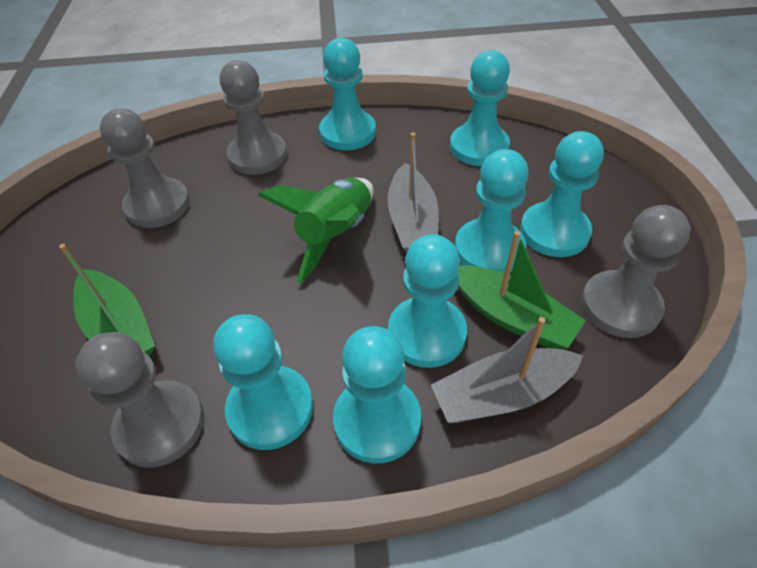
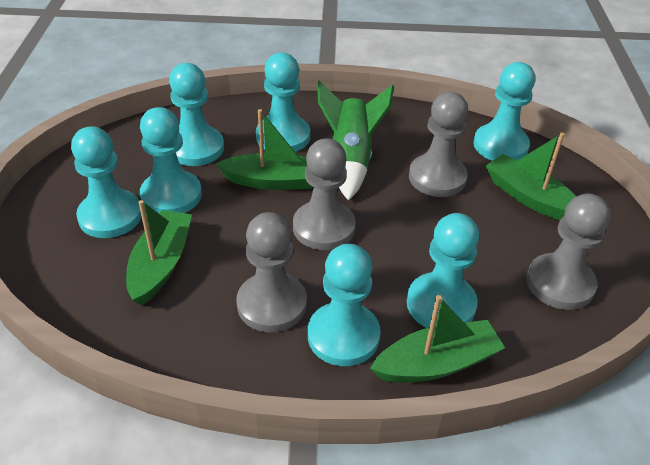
green boat: [59,244,155,356] [458,231,586,349] = 2 -> [126,200,192,305] [216,109,313,190] [370,295,505,383] [486,133,576,220] = 4
grey boat: [388,132,439,252] [431,317,583,423] = 2 -> none = 0

